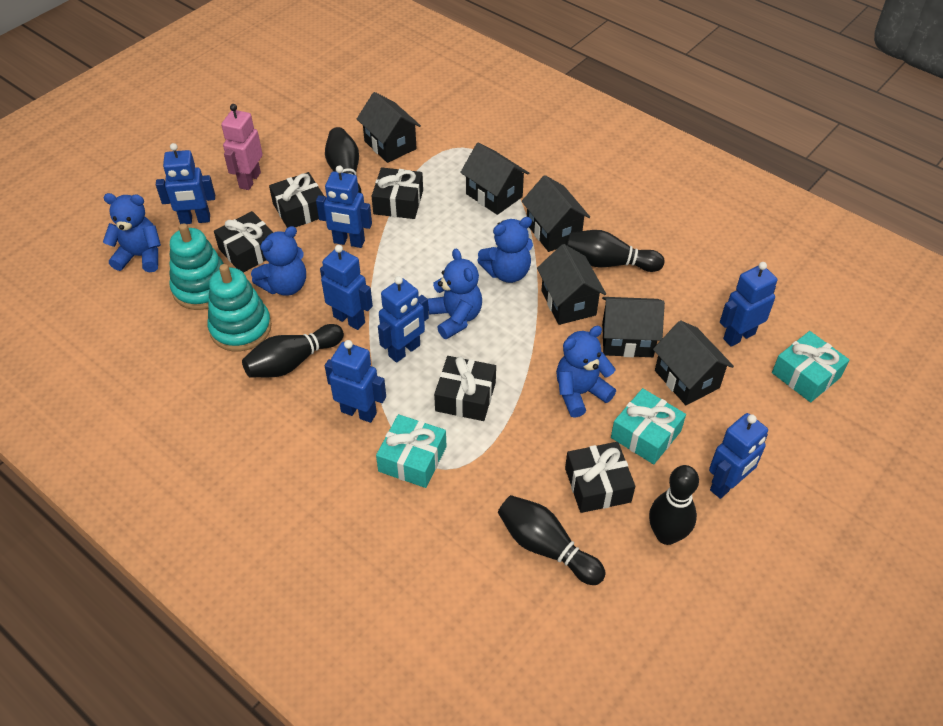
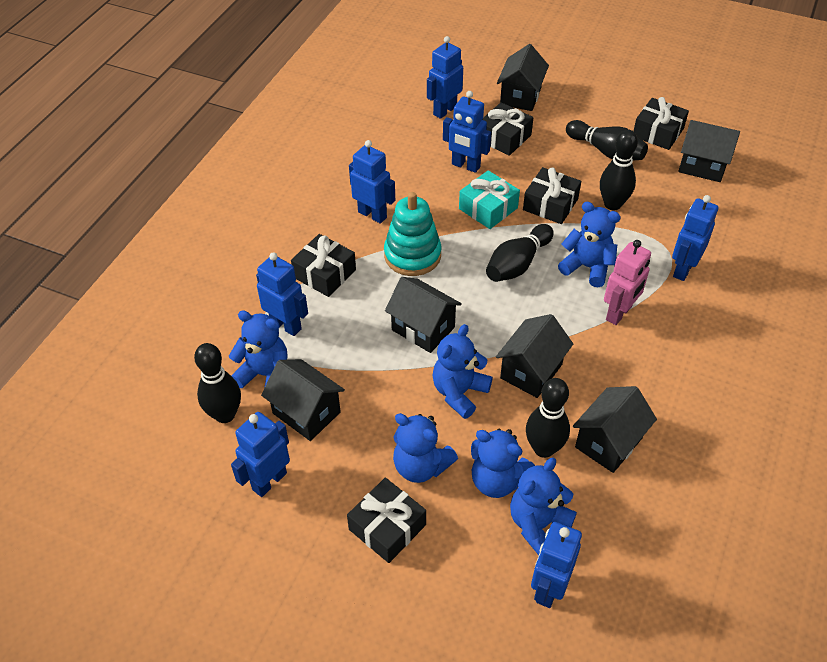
blue teddy bear: [103,193,161,272] [251,226,306,296] [428,249,482,339] [477,217,533,283] [556,326,616,418] = 5 -> [229,310,287,388] [393,413,458,483] [432,324,493,419] [471,429,535,498] [510,458,577,555] [558,202,621,287] = 6
turquoise gift: [376,414,446,488] [611,388,686,464] [772,331,849,402] = 3 -> [459,170,520,229] = 1
turquoise stacking toy: [169,223,224,310] [207,264,272,351] = 2 -> [384,192,442,276] = 1

